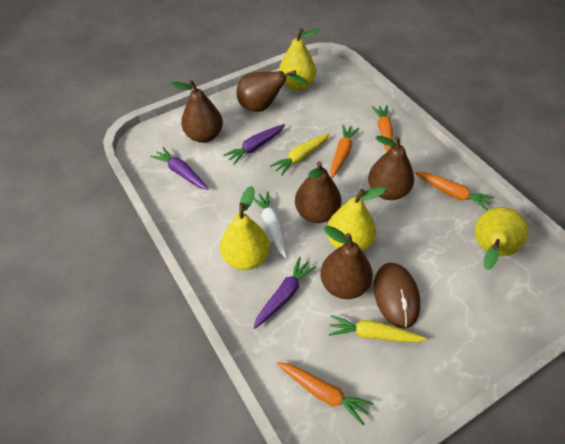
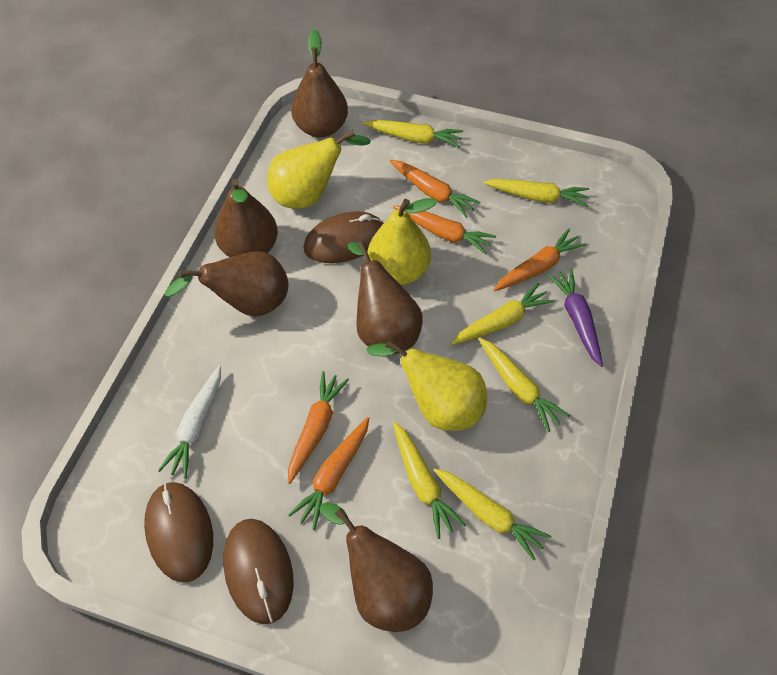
brown mouse: [374,263,420,328] = 1 -> [144,482,213,583] [223,519,294,624] [303,212,384,263] = 3
orange carrot: [277,362,374,425] [330,125,359,178] [371,105,393,152] [415,172,494,211] = 4 -> [288,371,349,484] [288,417,369,530] [390,160,480,218] [393,206,496,255] [494,229,586,291] = 5
purple carrot: [150,147,209,190] [224,124,285,165] [253,257,316,329] = 3 -> [547,269,603,367] = 1
yellow carrot: [270,133,330,176] [329,315,427,342] = 2 -> [363,120,463,148] [393,422,466,539] [433,468,552,561] [451,283,554,345] [478,337,570,432] [483,179,589,207] = 6
yellow pear: [220,186,270,270] [279,28,320,91] [327,187,386,252] [475,207,528,270] = 4 -> [267,130,371,209] [366,340,487,431] [368,198,437,285] = 3

